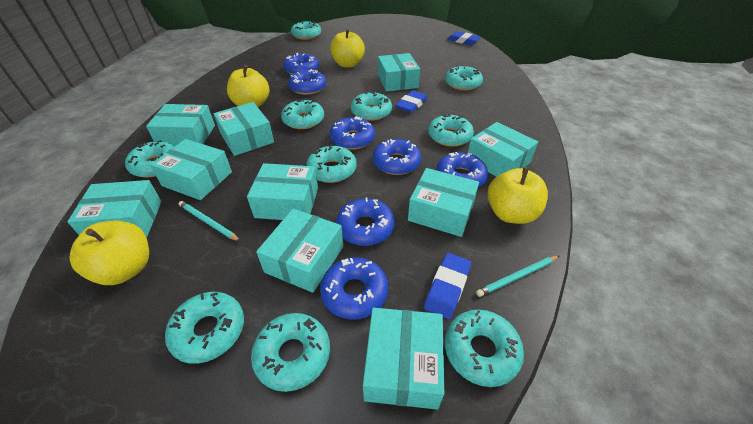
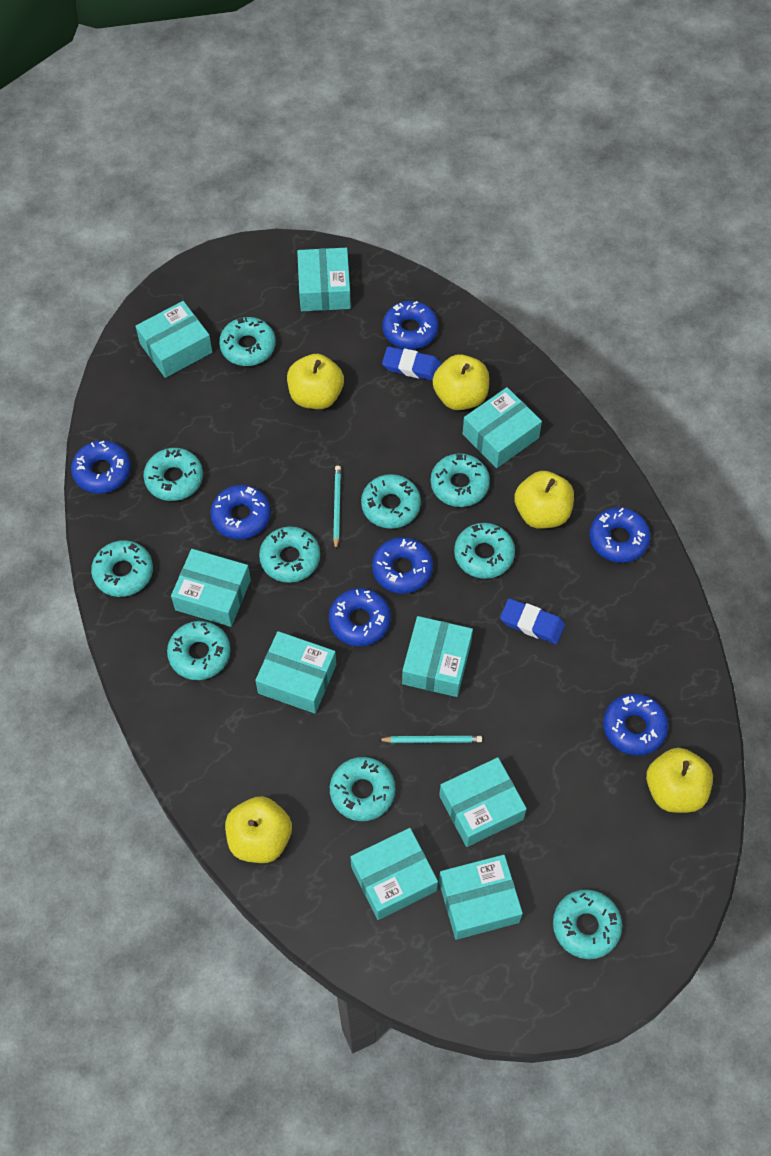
blue eraser: [395,90,428,113] [424,253,471,319] [447,31,481,45] = 3 -> [382,346,441,380] [500,598,565,644] = 2
turquoise box: [67,180,162,238] [146,104,215,146] [150,139,232,200] [214,102,274,156] [247,163,318,220] [256,209,344,293] [363,308,444,410] [378,53,420,92] [408,168,479,237] [468,122,538,177] = 10 -> [136,301,212,378] [171,549,251,627] [255,631,336,714] [297,248,351,311] [350,828,438,920] [402,616,473,697] [439,757,527,847] [439,855,523,940] [462,387,542,468] = 9
yellow apple: [69,220,149,285] [227,65,270,107] [330,29,365,68] [487,167,548,224] = 4 -> [225,796,292,863] [287,354,344,409] [432,354,489,410] [514,471,574,529] [646,748,713,813] = 5

